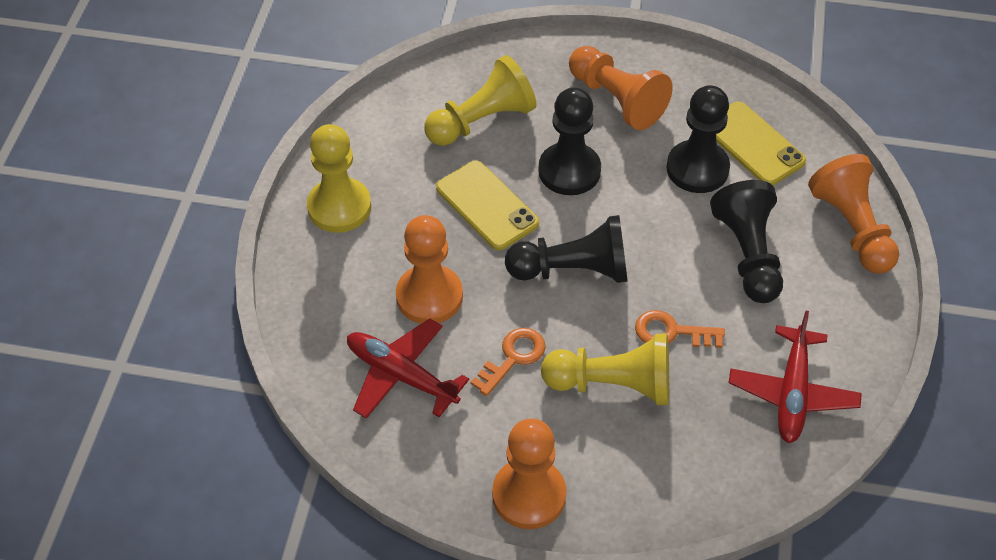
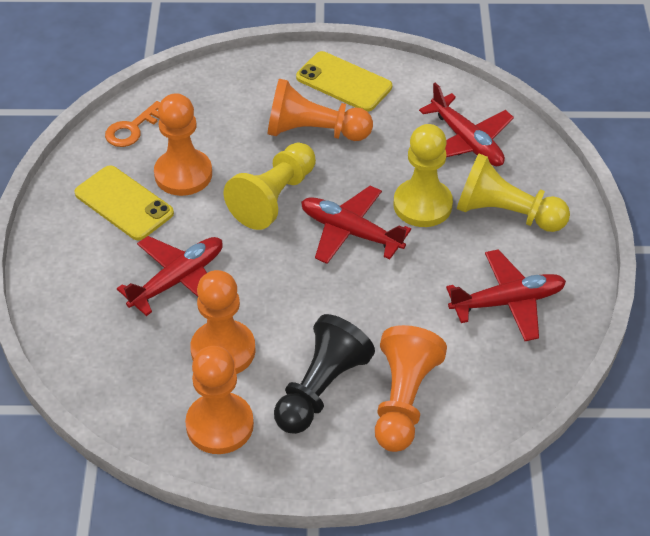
black pawn: [505,215,628,283] [538,88,601,195] [666,85,730,193] [710,180,783,303] = 4 -> [274,314,375,434] = 1
orange key: [471,328,546,396] [635,310,725,348] = 2 -> [105,101,160,147] = 1
orange pawn: [396,215,463,324] [492,418,566,529] [569,46,672,130] [808,154,899,273] = 4 -> [154,93,212,196] [185,346,254,454] [190,270,256,374] [268,79,373,141] [375,325,447,452] = 5
red plane: [347,318,469,419] [728,311,862,443] = 2 -> [117,236,223,316] [301,186,411,264] [419,82,514,166] [446,249,566,341] = 4

